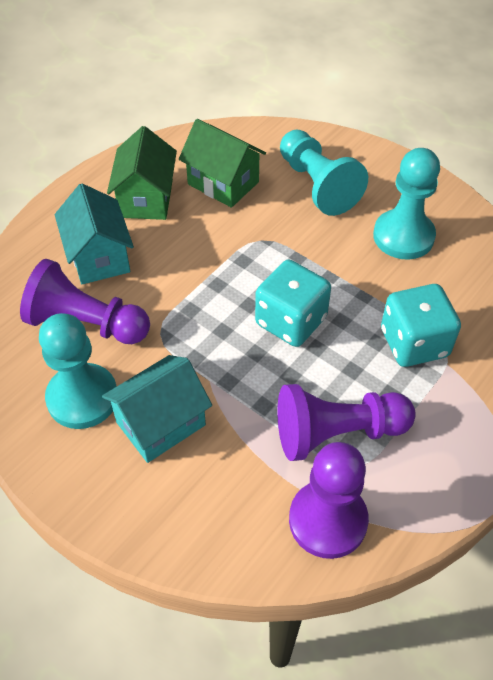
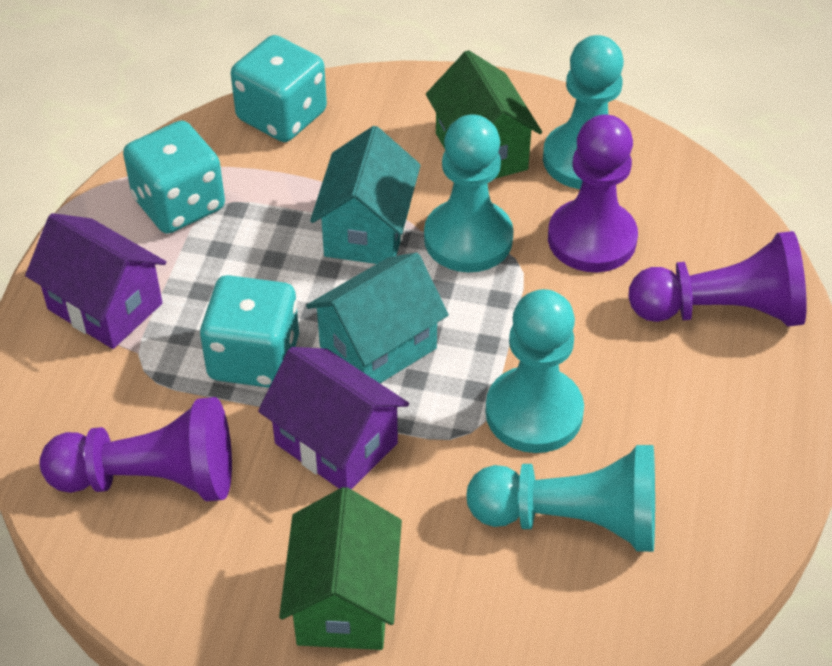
purple house: none = 0 -> [25,213,166,349] [258,347,409,489] = 2
turquoise dice: [255,260,331,347] [381,284,461,367] = 2 -> [123,121,225,234] [200,275,299,388] [231,35,327,142] = 3
turquoise pawn: [39,313,117,429] [280,130,368,216] [373,148,440,260] = 3 -> [424,114,514,272] [466,445,655,552] [485,289,584,453] [543,35,624,189] = 4

